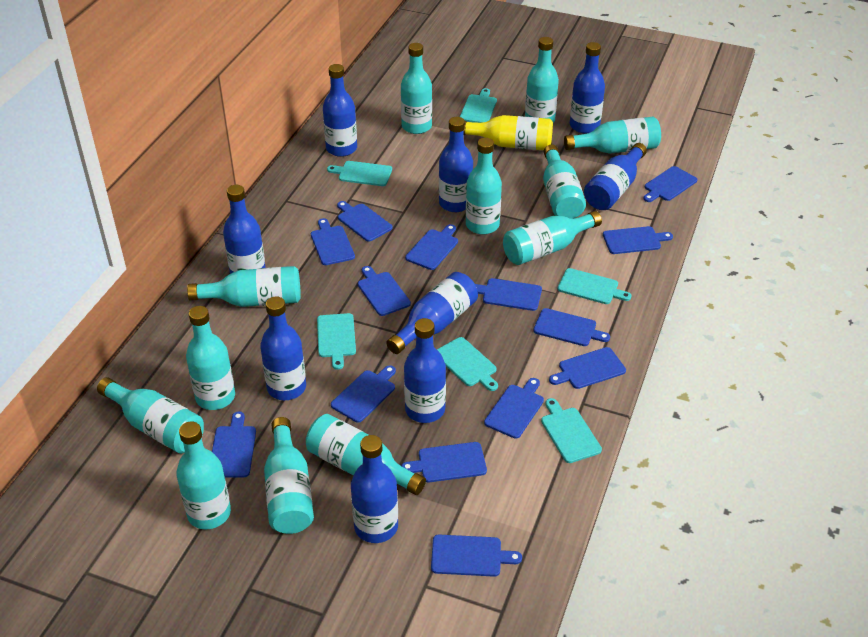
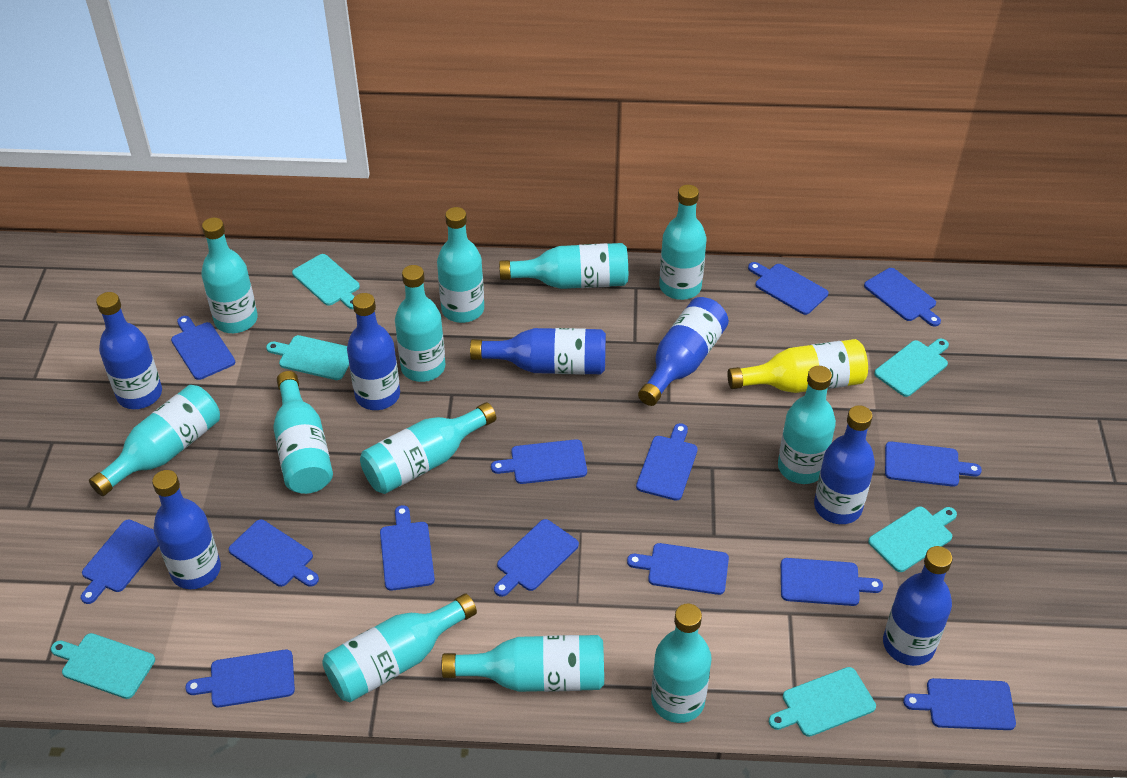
blue bottle: [223,185,266,274] [260,296,306,400] [323,64,357,157] [351,435,398,543] [386,272,478,354] [404,318,446,423] [439,117,473,212] [570,42,605,134] [584,143,647,210] = 9 -> [96,292,162,409] [152,470,221,589] [347,293,400,410] [470,328,606,375] [638,297,729,406] [814,405,875,524] [883,546,952,666] = 7

